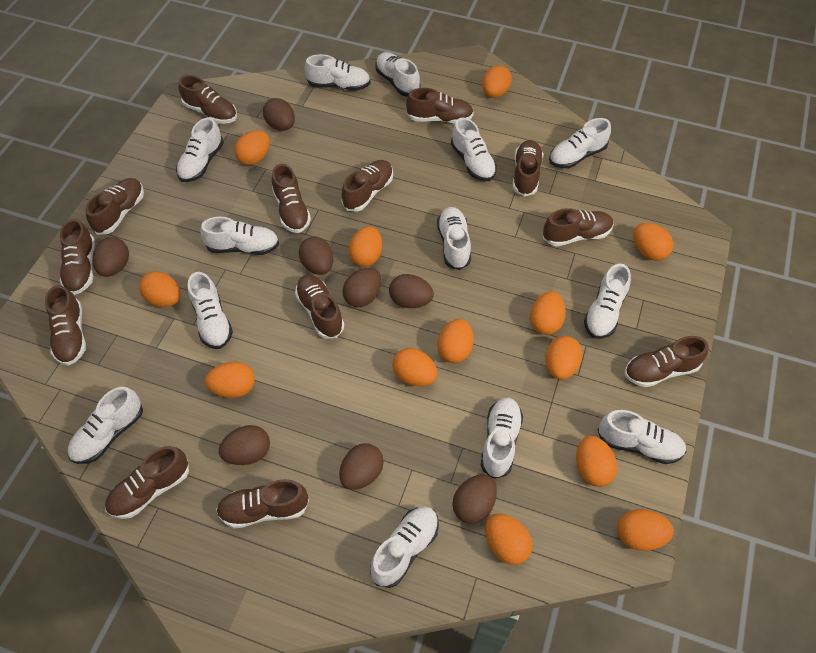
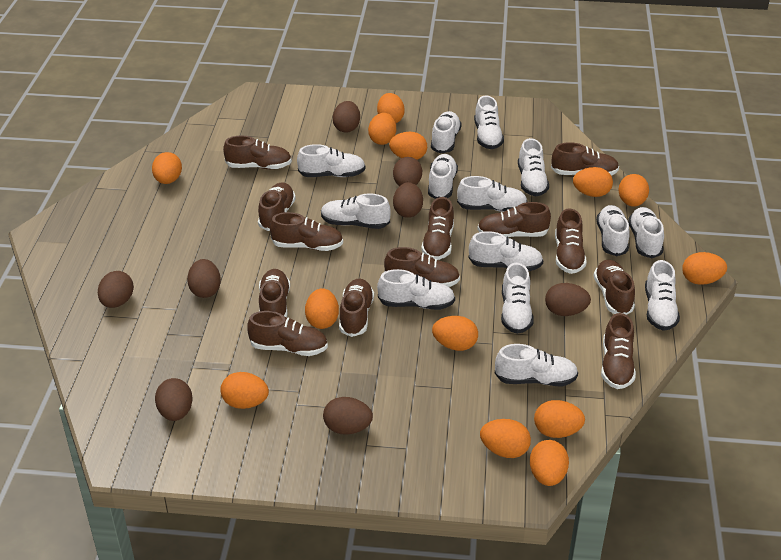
white shoe: [68,387,143,464] [176,117,223,182] [188,272,233,349] [200,217,279,255] [305,54,371,91] [370,507,439,588] [376,52,420,97] [437,207,471,270] [451,118,497,181] [481,398,523,479] [549,118,611,168] [584,263,631,339] [598,410,686,464] = 13 -> [297,144,366,177] [321,193,391,229] [377,269,455,310] [428,154,458,199] [431,111,462,153] [457,176,528,212] [469,231,543,271] [474,95,504,149] [495,344,578,386] [501,263,534,334] [518,138,549,196] [596,205,630,256] [628,207,664,258] [645,260,680,331] = 14

